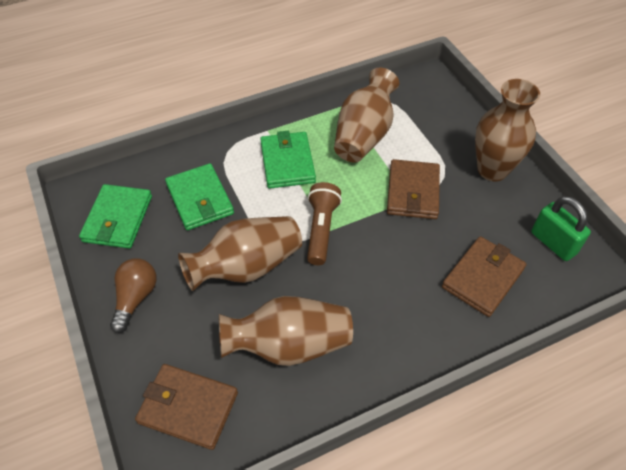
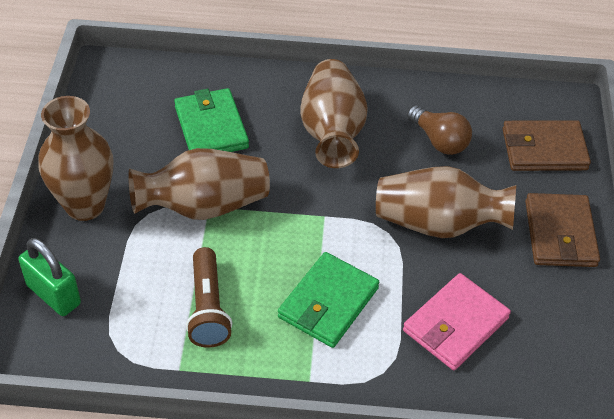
brown wallet: [135,364,238,450] [387,159,440,219] [442,236,526,317] = 3 -> [503,120,591,171] [525,193,600,267] = 2
green wallet: [79,184,152,248] [165,163,234,230] [260,131,316,189] = 3 -> [174,88,249,152] [278,252,379,348] = 2
pink wallet: none = 0 -> [403,273,511,370] = 1

